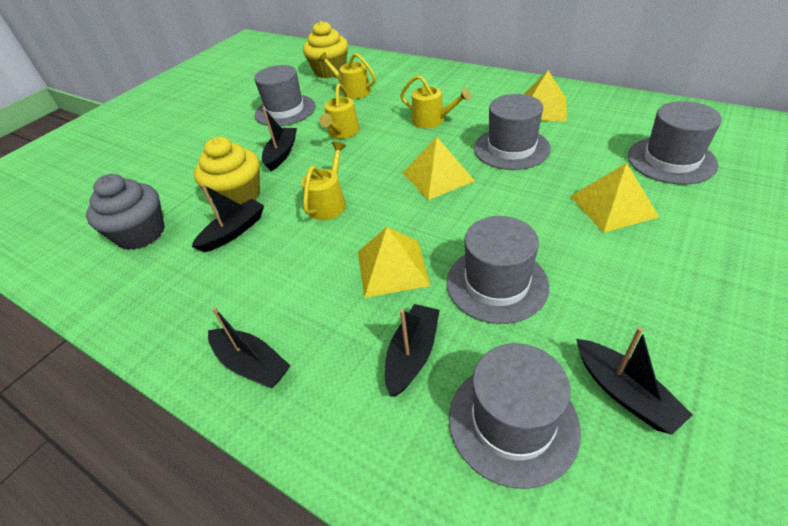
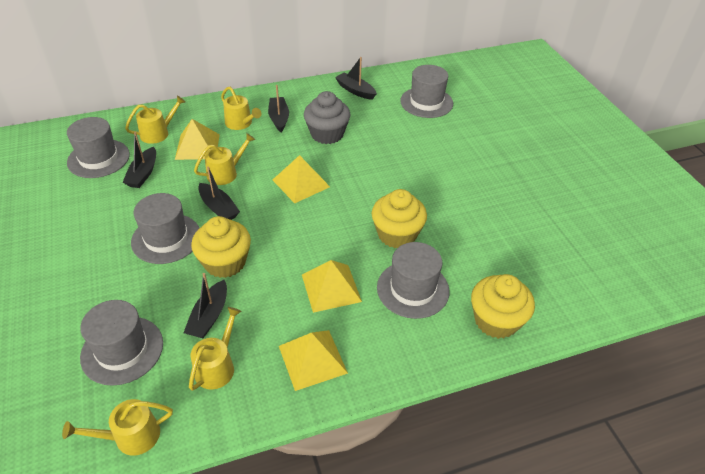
yellow cupcake: [194,137,260,205] [303,21,348,78] = 2 -> [191,216,251,278] [372,189,427,248] [471,274,535,339] = 3
yellow watering can: [302,142,346,220] [318,52,376,99] [319,83,360,139] [400,75,471,128] = 4 -> [62,399,173,456] [125,96,186,144] [189,307,242,391] [194,133,255,185] [221,87,261,130] = 5

